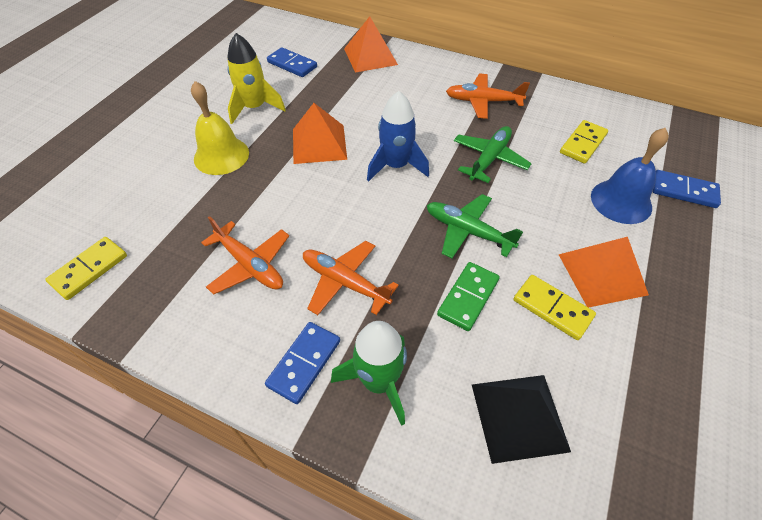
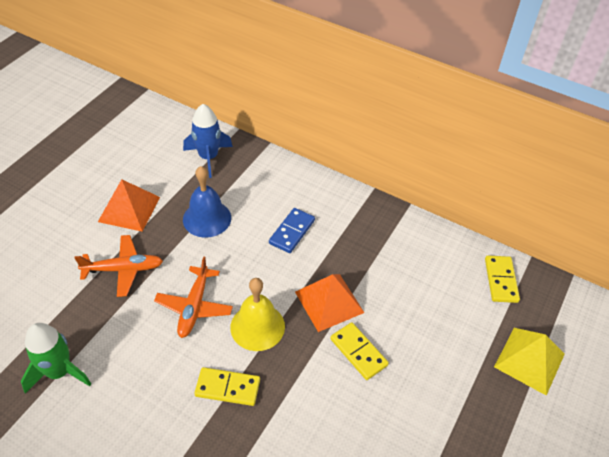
black pyramid: [472,375,571,464] = 1 -> none = 0
blue domino: [265,322,340,404] [267,47,317,77] [653,170,721,208] = 3 -> [269,208,315,253] = 1
green domino: [437,262,500,331] = 1 -> none = 0
green plane: [427,194,523,259] [454,126,532,183] = 2 -> none = 0
orange plane: [201,216,289,295] [303,241,399,315] [446,74,530,119] = 3 -> [74,235,163,297] [154,257,233,338] = 2
orange pyramid: [293,103,347,164] [344,16,398,73] [558,237,649,308] = 3 -> [98,179,160,232] [295,274,364,332] = 2
yellow pyramid: none = 0 -> [494,328,565,396] = 1
yellow rocket: [227,33,286,124] = 1 -> none = 0

